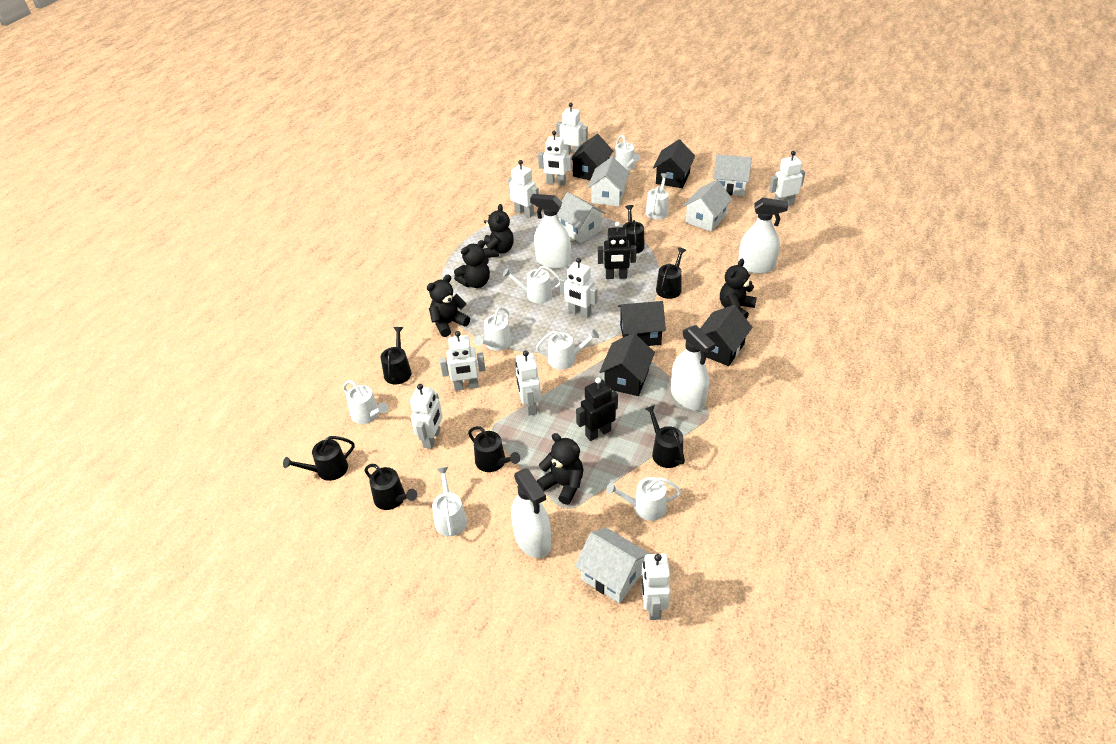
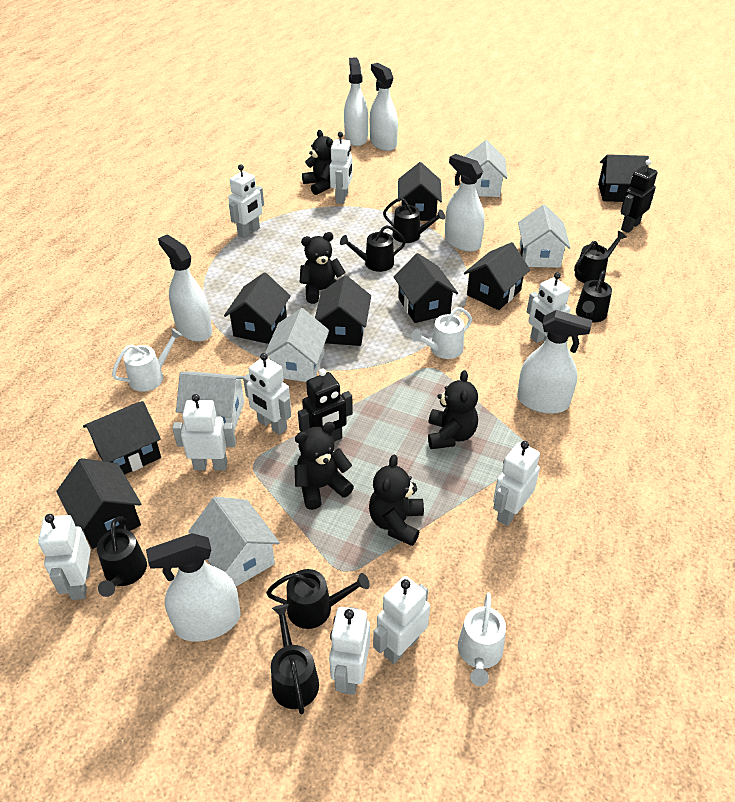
black house: [572,134,613,180] [599,333,655,396] [618,301,666,346] [653,139,695,188] [700,305,752,366] = 5 -> [56,458,141,549] [83,401,161,475] [224,272,291,344] [315,275,371,346] [394,253,458,323] [398,162,442,221] [464,242,530,310] [598,154,649,202] = 8
white spray bottle: [511,468,551,558] [530,194,571,269] [671,325,715,410] [738,198,788,274] = 4 -> [146,533,241,642] [158,235,212,342] [344,57,368,146] [370,63,398,151] [445,154,485,252] [517,310,592,414] = 6
white watering can: [343,380,388,424] [432,467,467,536] [474,307,512,351] [503,266,560,303] [536,329,599,370] [606,477,681,521] [614,135,640,171] [645,173,669,220] = 8 -> [112,328,182,392] [411,307,472,359] [458,593,506,686] = 3

